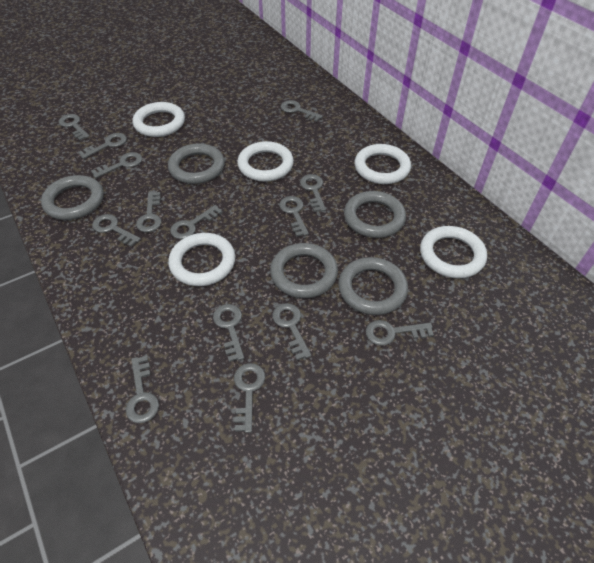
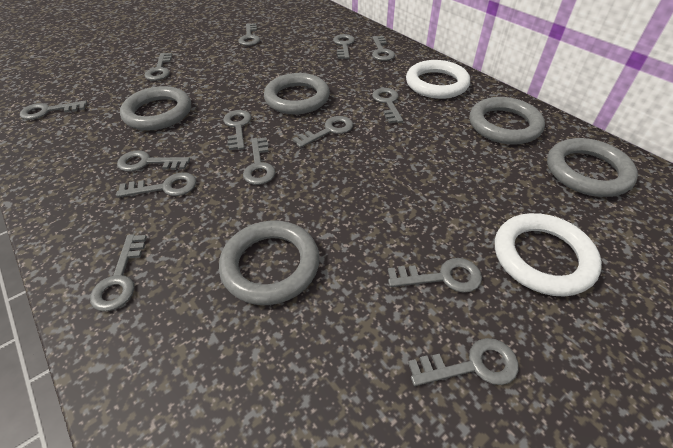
white ring: [133,102,185,137] [168,233,235,286] [237,141,294,182] [355,144,411,184] [420,226,487,278] = 5 -> [406,60,470,99] [495,213,602,296] = 2

